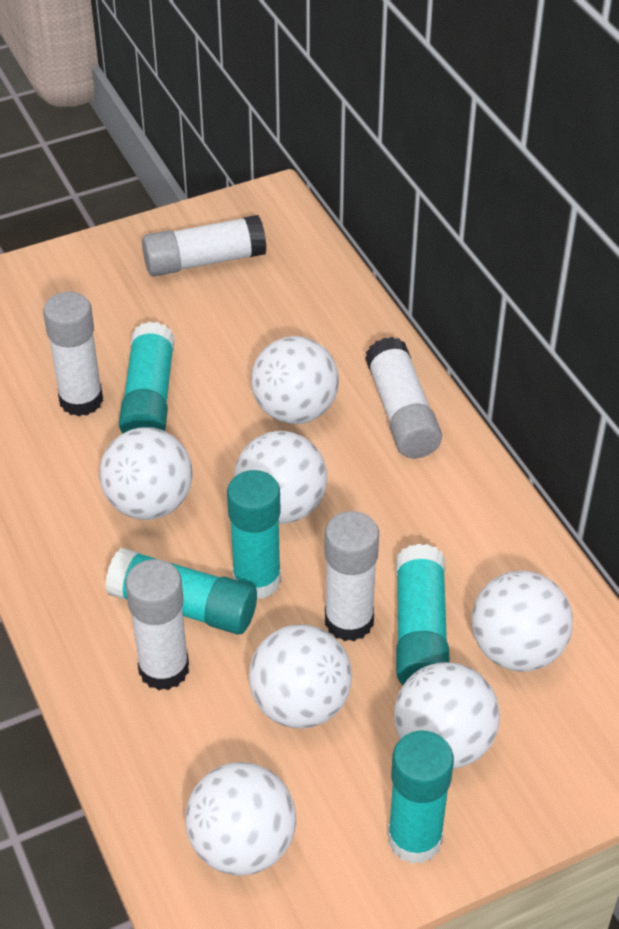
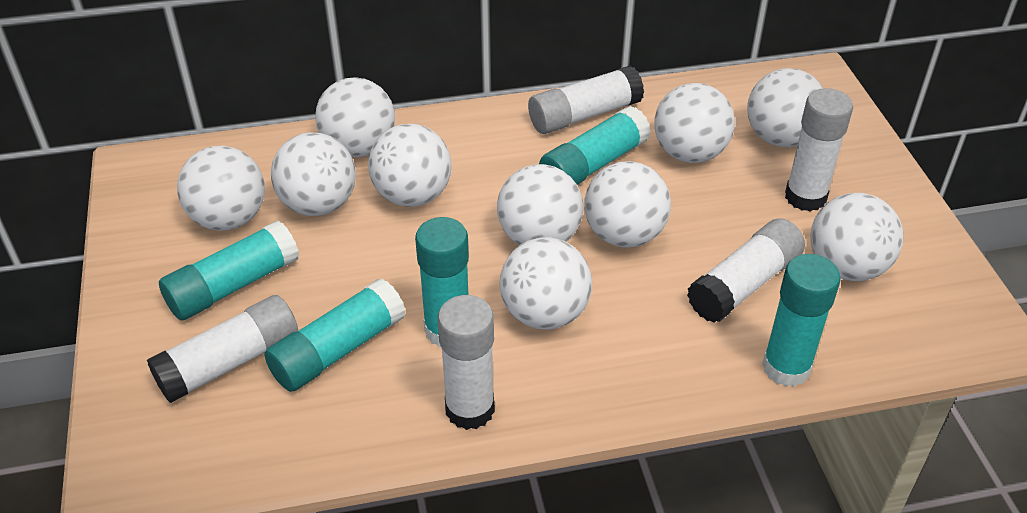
white ball: [99,427,193,520] [185,762,296,876] [234,431,327,524] [249,625,352,728] [251,336,339,424] [394,662,500,769] [472,571,573,672] = 7 -> [177,146,265,231] [271,132,356,216] [315,77,395,157] [368,124,451,207] [497,164,583,245] [499,237,592,330] [584,161,671,248] [654,83,735,163] [747,68,823,147] [810,193,903,281] = 10

